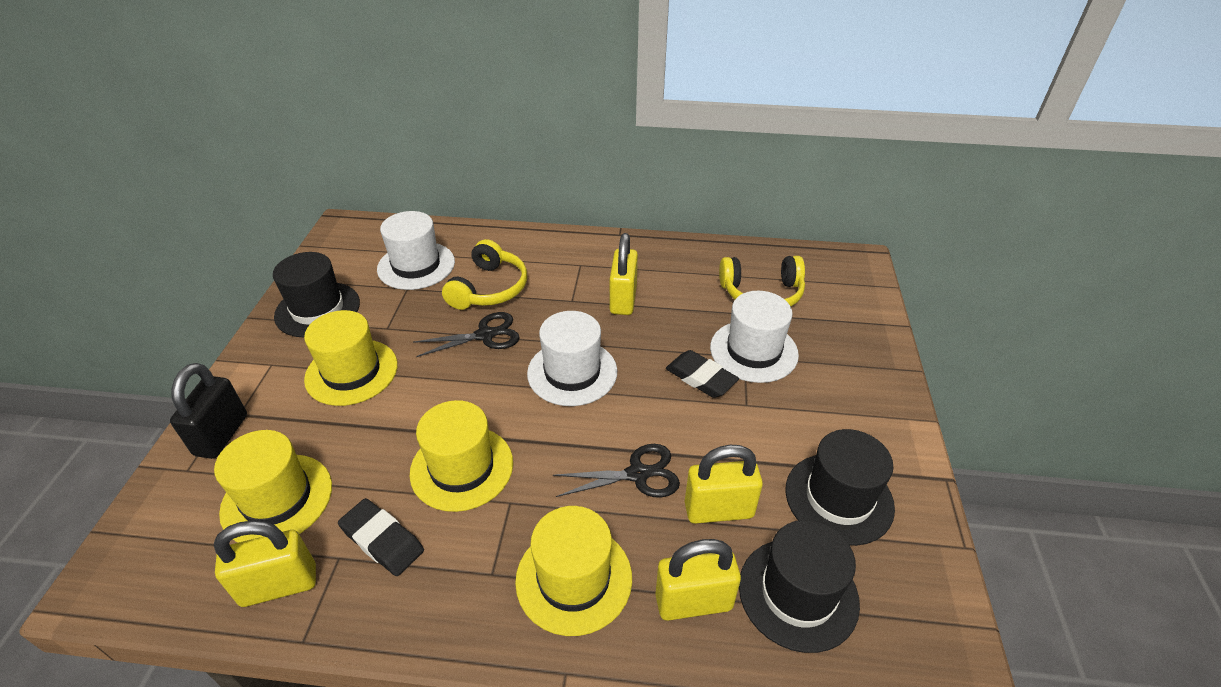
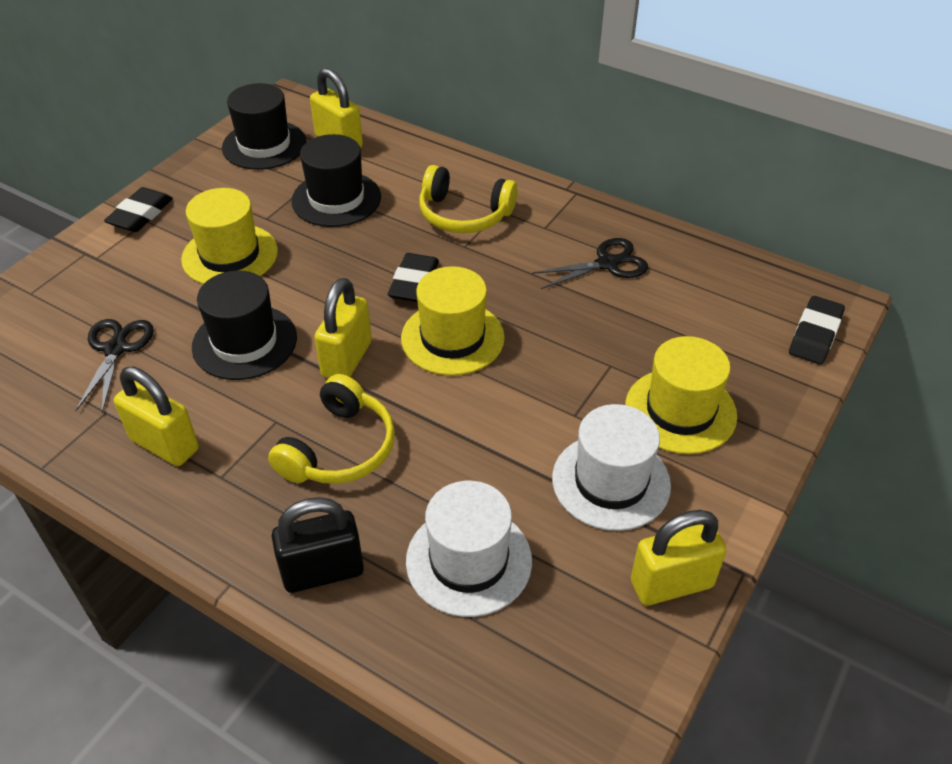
black eraser: [338,498,424,576] [666,350,739,398] = 2 -> [104,187,173,232] [388,253,439,302] [789,296,845,365] = 3
white hat: [377,211,455,290] [527,311,617,406] [710,291,799,383] = 3 -> [406,481,532,617] [552,404,671,531] = 2
yellow hat: [214,430,332,543] [304,310,398,406] [410,400,513,512] [515,506,632,636] = 4 -> [181,188,278,284] [401,266,505,376] [625,336,737,454] = 3

